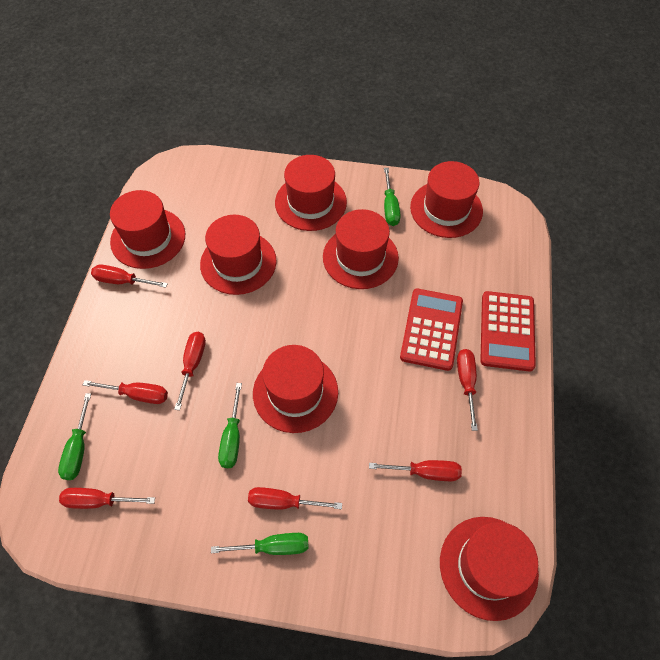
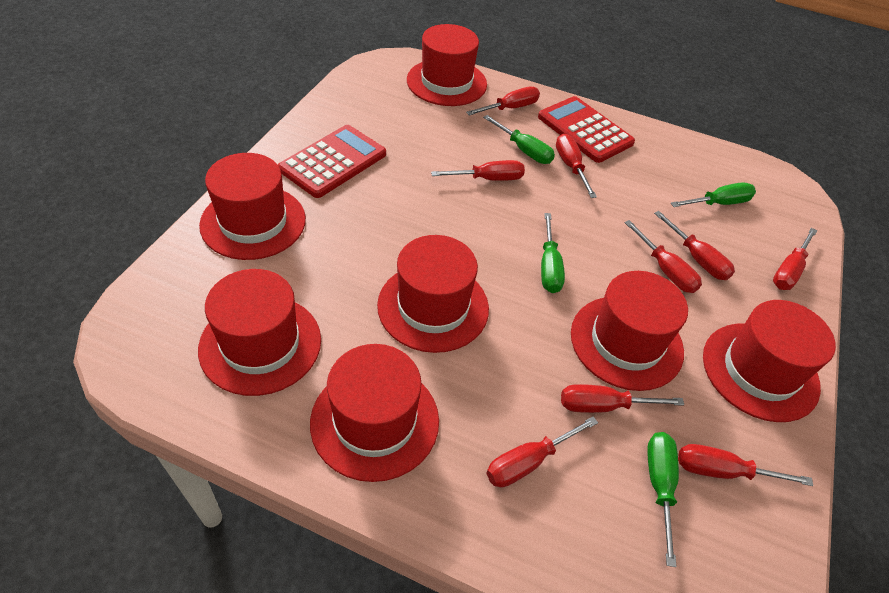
red screwdriver: [59,488,155,509] [83,380,168,404] [91,264,168,288] [174,332,206,410] [248,487,342,510] [369,460,462,481] [457,349,478,431] = 7 -> [431,160,525,181] [466,87,540,115] [486,417,598,488] [556,134,597,198] [561,384,684,413] [624,220,702,293] [654,211,735,280] [678,444,813,486] [773,228,817,290] = 9

